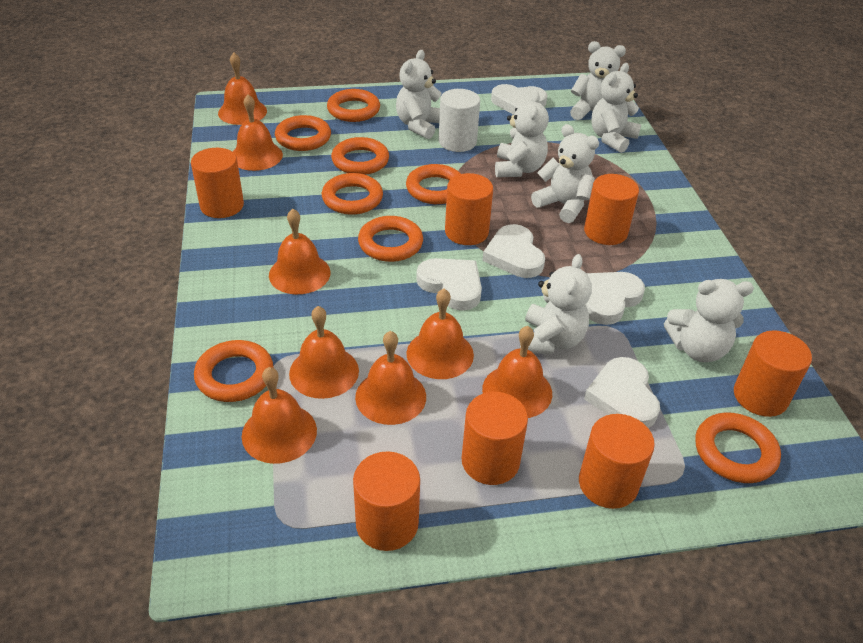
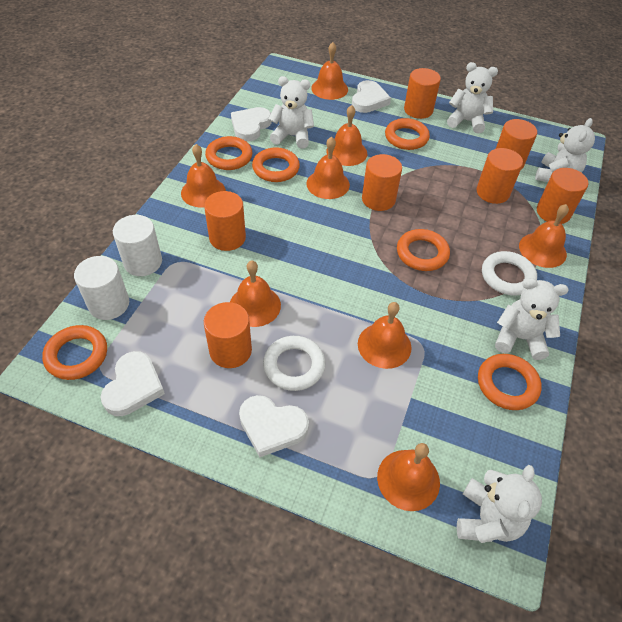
orange ring: [194,340,273,402] [275,115,331,151] [322,173,383,215] [327,89,380,122] [331,137,389,175] [358,216,423,262] [406,164,461,204] [695,412,781,483] = 8 -> [42,325,107,380] [205,136,252,170] [252,147,300,182] [385,118,430,150] [397,229,450,271] [478,354,542,410] = 6
white cylinder: [439,89,480,152] = 1 -> [74,256,129,320] [113,215,162,276] = 2
white heart: [416,258,482,311] [482,224,545,278] [491,84,547,115] [584,357,660,428] [586,272,645,325] = 5 -> [101,351,165,416] [231,107,272,141] [239,395,309,457] [352,80,391,113] = 4
white ring: none = 0 -> [263,336,325,391] [482,251,537,296] = 2
white teddy bear: [396,50,441,139] [495,92,549,177] [520,254,592,354] [531,124,599,223] [570,41,626,120] [591,63,641,153] [664,279,754,362] = 7 -> [269,76,314,149] [447,62,498,133] [457,465,542,543] [495,278,568,360] [535,118,595,182] = 5

